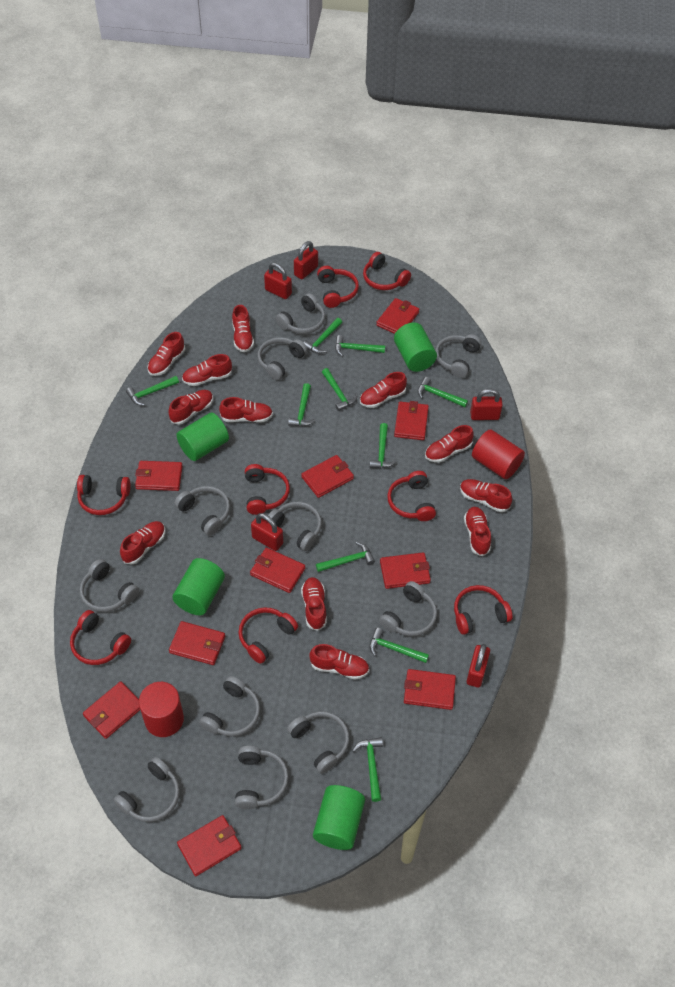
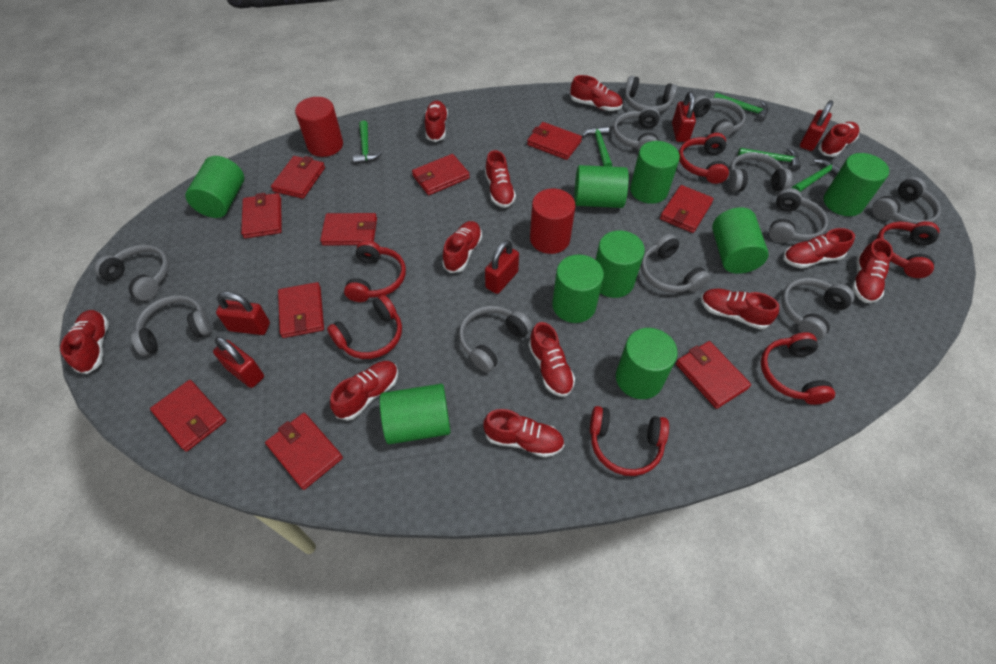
green cylinder: [172,558,225,615] [176,412,229,461] [313,785,365,850] [394,322,437,372] = 4 -> [185,156,244,218] [380,384,451,444] [552,255,604,323] [574,165,629,208] [596,230,645,298] [616,328,678,399] [630,141,680,204] [712,207,769,274] [824,153,889,216] = 9
green hammer: [126,376,179,406] [288,383,315,427] [303,318,342,354] [316,542,375,572] [322,368,358,411] [335,335,385,357] [352,737,383,802] [370,423,397,468] [370,628,429,663] [418,377,468,407] = 10 -> [353,121,382,164] [582,126,612,167] [714,93,768,122] [738,147,801,171] [792,159,841,192] = 5
red headphones: [70,610,131,665] [77,475,131,515] [239,607,298,664] [245,464,290,515] [317,266,359,308] [363,252,411,290] [387,471,436,521] [454,585,512,635] = 8 -> [327,295,402,359] [344,240,406,302] [590,406,669,476] [679,133,729,184] [761,332,835,405] [877,221,940,278] = 6

